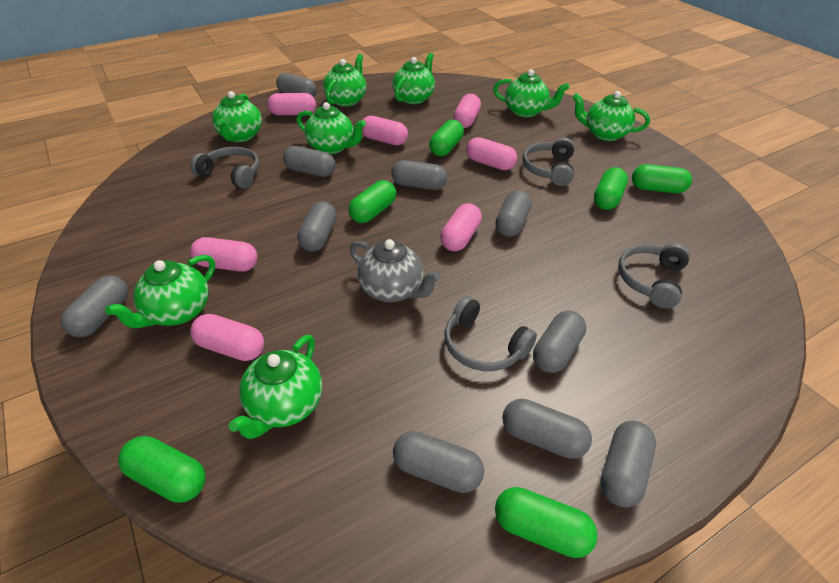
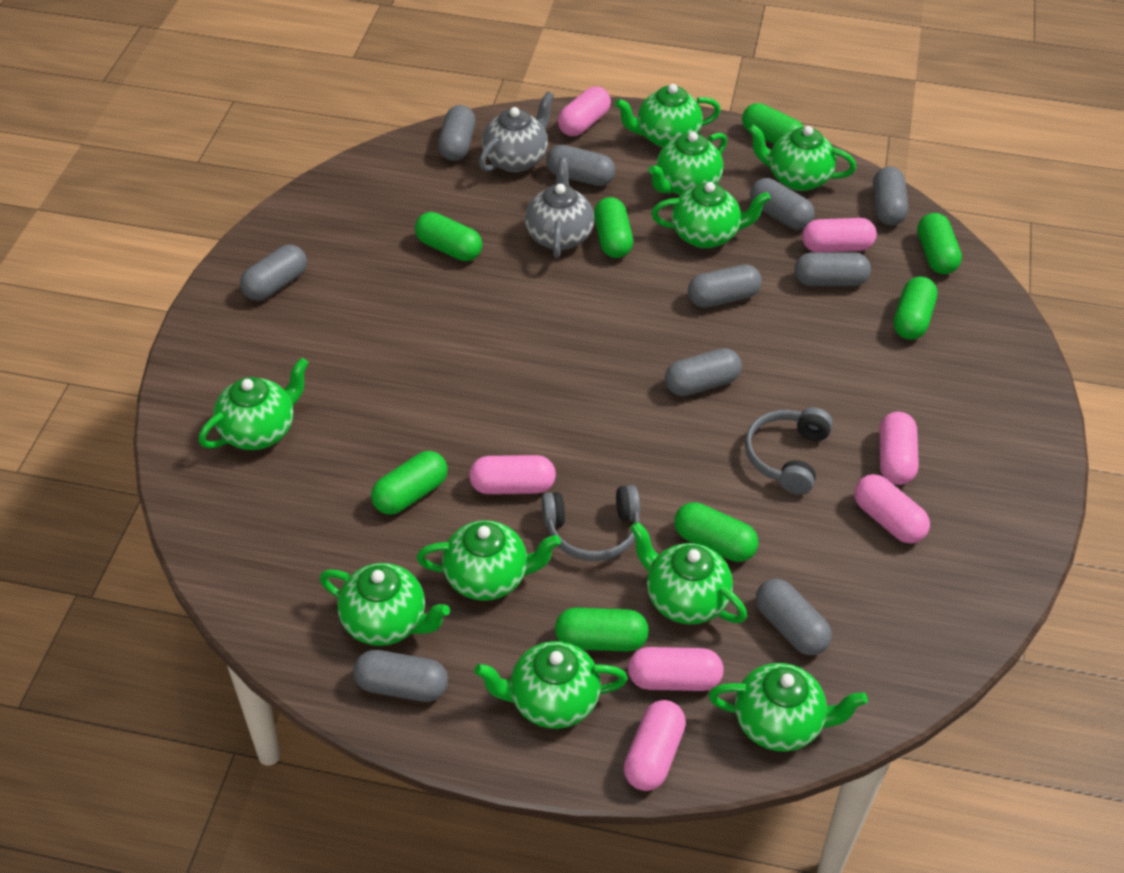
green capsule: [118,436,206,503] [348,180,396,223] [429,120,464,156] [495,487,598,558] [594,167,628,210] [632,164,692,194] = 6 -> [371,451,448,515] [415,212,482,261] [555,607,649,651] [594,197,633,258] [674,502,758,562] [742,103,804,144] [894,276,937,340] [917,213,962,274] = 8
green teapot: [105,255,215,328] [212,91,262,142] [229,335,322,439] [296,102,366,154] [323,54,366,107] [392,53,435,104] [493,69,569,117] [572,91,650,141] = 8 -> [198,358,309,450] [319,563,450,646] [417,520,561,601] [474,641,628,729] [615,84,721,147] [630,522,747,624] [648,132,727,195] [651,182,771,248] [709,663,868,752] [748,124,856,191] = 10
grey headphones: [190,147,259,189] [444,296,537,371] [522,138,574,186] [618,243,690,309] = 4 -> [542,485,640,561] [745,407,833,495] = 2
grey teapot: [350,239,441,302] = 1 -> [479,92,554,172] [525,158,594,258] = 2

